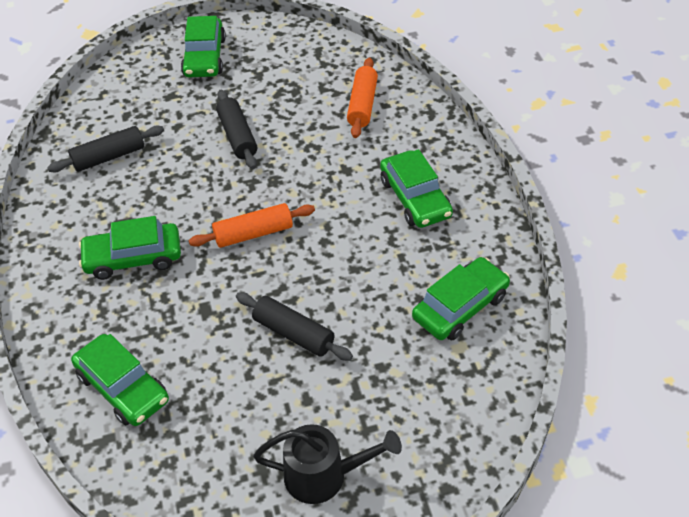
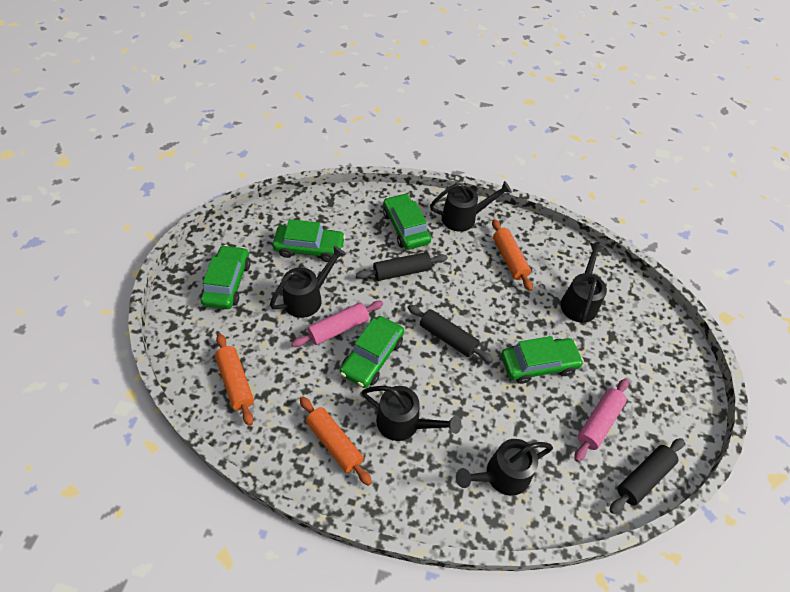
black watering can: [253,424,402,504] = 1 -> [270,245,346,318] [362,386,461,441] [430,181,512,232] [456,439,553,496] [560,243,607,323] = 5
orange rolling pin: [189,203,315,248] [347,58,378,138] = 2 -> [215,334,254,426] [300,396,372,486] [492,219,533,291] = 3
pink rolling pin: none = 0 -> [291,301,383,347] [575,379,629,462] = 2

